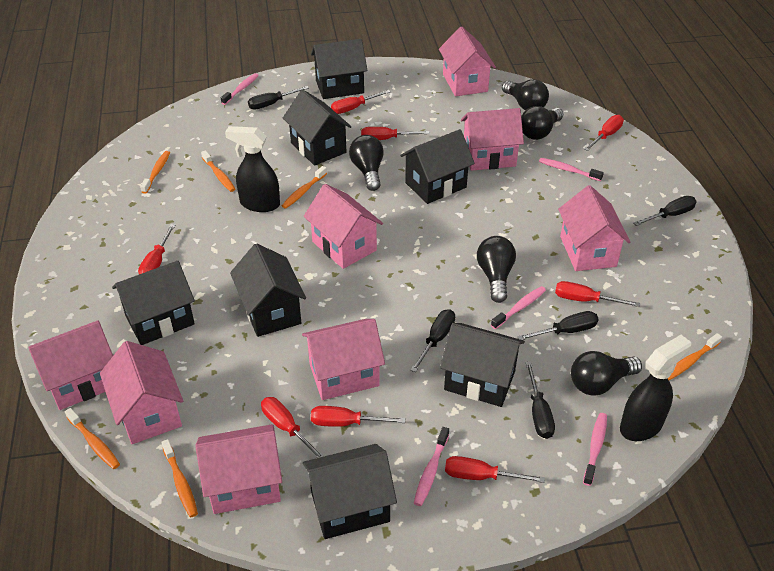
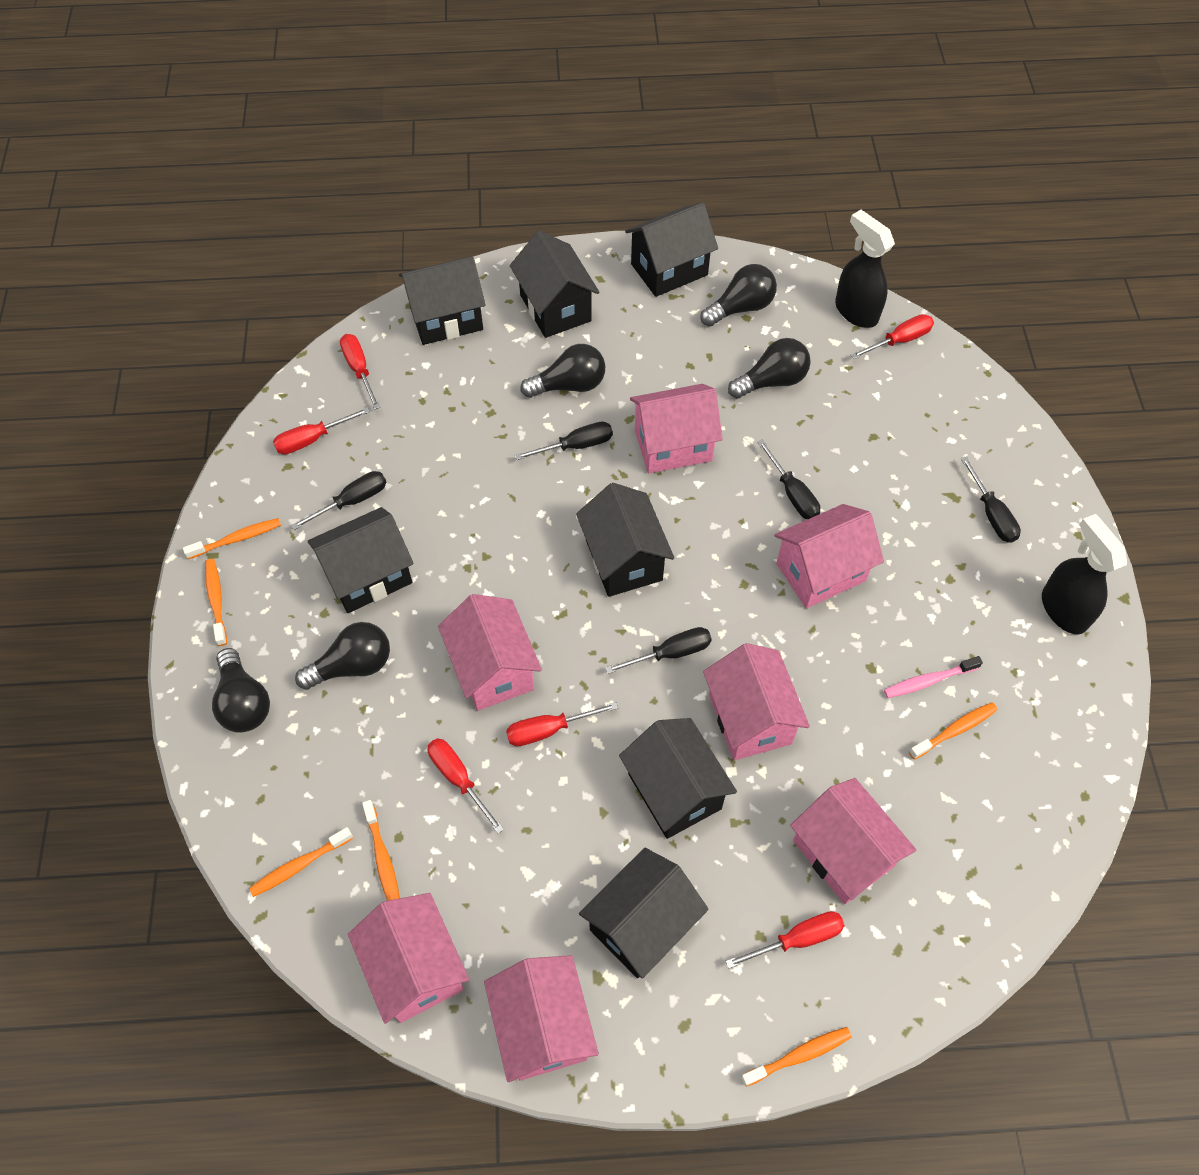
pink house: [28,320,113,410] [100,341,183,444] [195,424,282,514] [302,319,385,400] [304,184,383,269] [439,27,496,96] [461,108,524,171] [558,185,631,271] = 8 -> [348,893,469,1024] [438,594,542,711] [484,955,599,1082] [630,384,723,473] [703,643,810,761] [774,504,884,608] [790,778,916,904] = 7
pink toothbrush: [221,73,259,105] [414,427,449,506] [491,286,546,329] [539,158,604,181] [583,413,607,486] = 5 -> [884,656,983,698] = 1
red screwdriver: [138,224,175,274] [261,397,324,458] [311,406,405,427] [331,90,391,114] [361,127,430,140] [445,456,545,483] [555,281,640,307] [584,115,624,151] = 8 -> [273,407,370,454] [340,334,380,410] [428,738,504,834] [506,702,618,746] [725,911,844,969] [851,314,934,359] = 6

